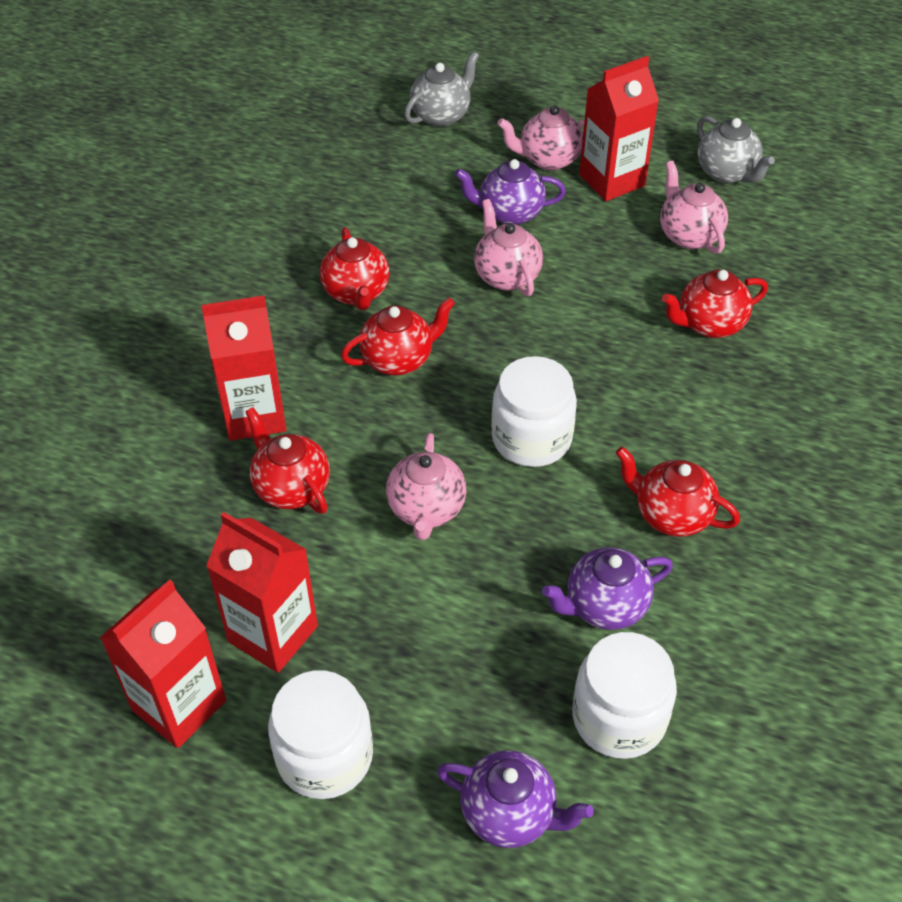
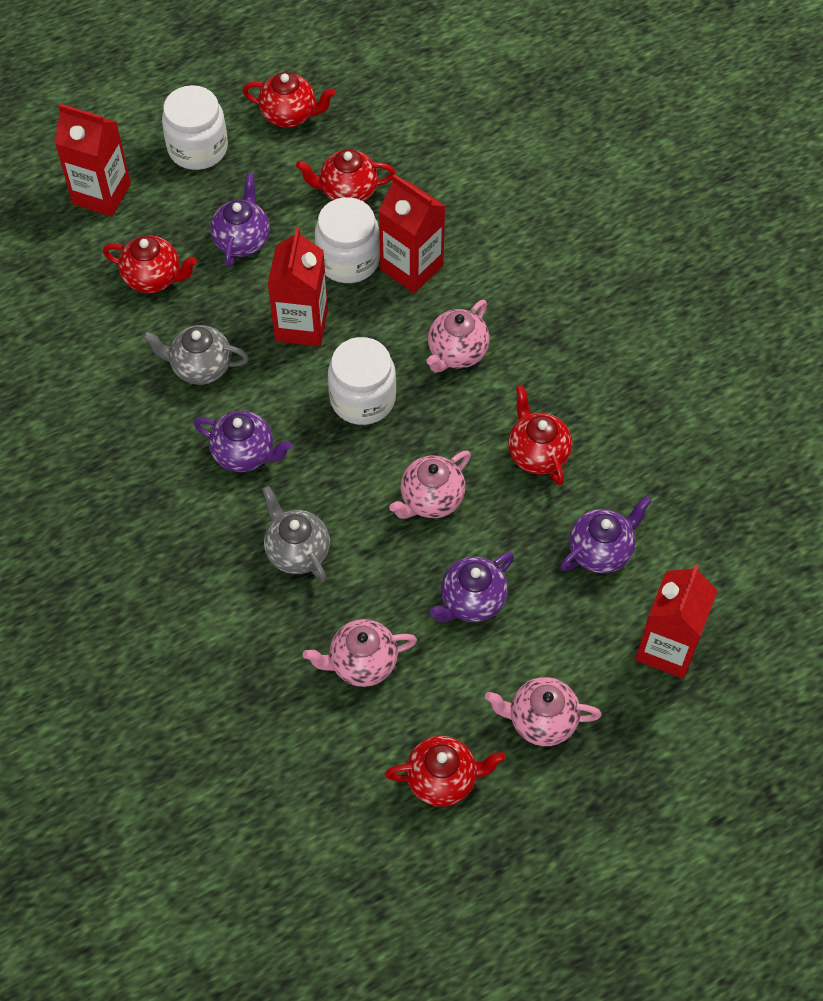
purple teapot: [437,750,594,848] [455,159,566,225] [542,547,673,630] = 3 -> [194,411,292,472] [210,172,270,267] [429,552,514,623] [561,496,651,574] = 4

